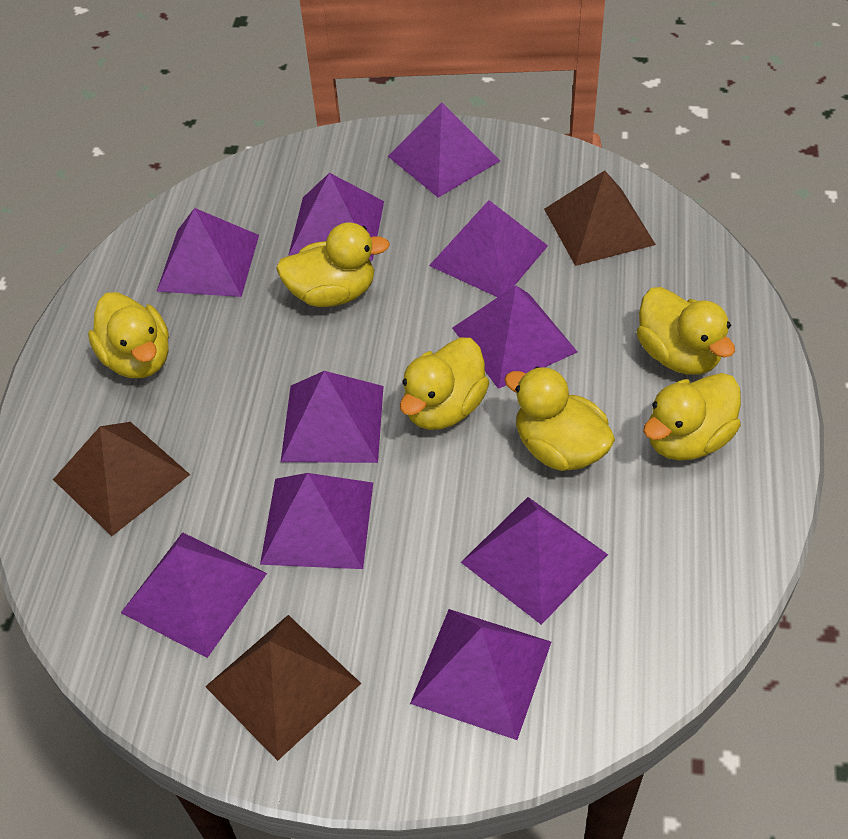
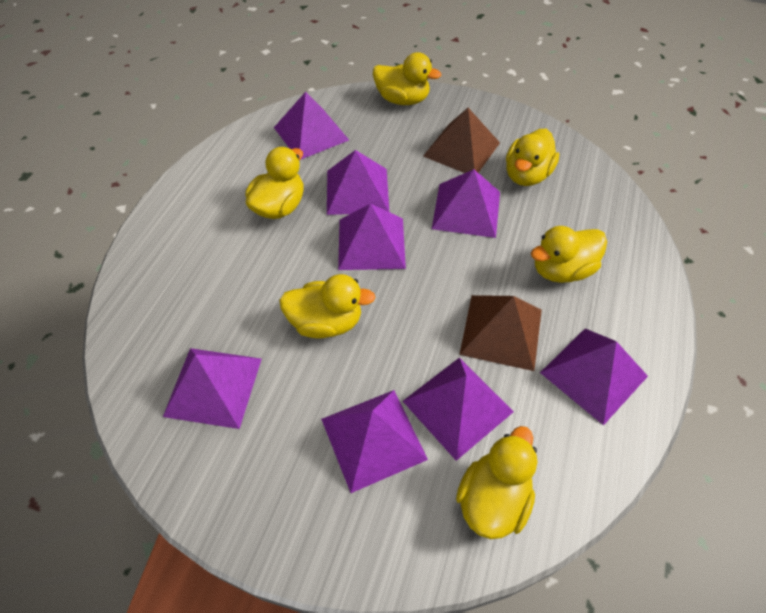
brown pyramid: [53,422,190,536] [205,615,361,761] [544,170,656,266] = 3 -> [423,108,500,173] [459,295,542,371] = 2
purple pyramid: [121,532,267,658] [156,208,259,297] [260,473,373,569] [281,371,384,463] [288,173,384,261] [388,102,500,198] [410,609,551,740] [429,200,548,297] [452,285,577,389] [461,497,608,625] = 10 -> [163,348,262,429] [274,92,349,160] [321,390,428,493] [327,150,389,215] [338,204,406,270] [403,357,514,461] [432,169,500,238] [540,329,648,426] = 8

